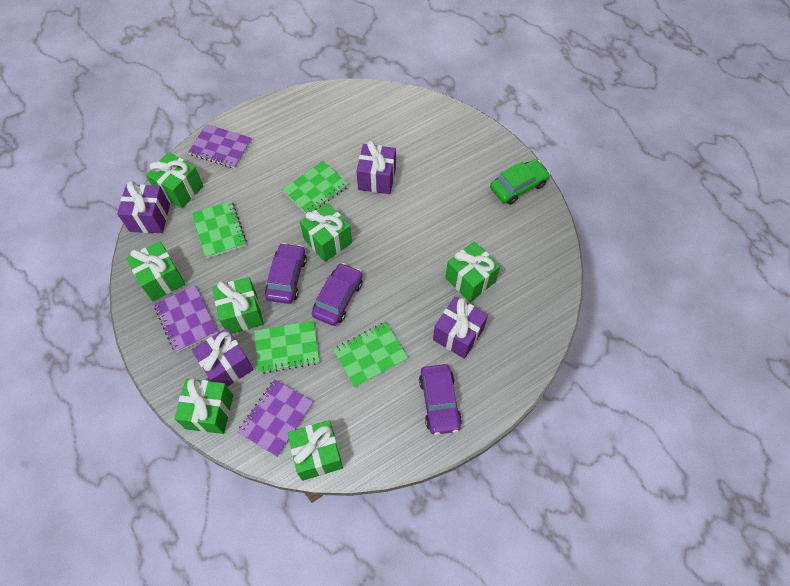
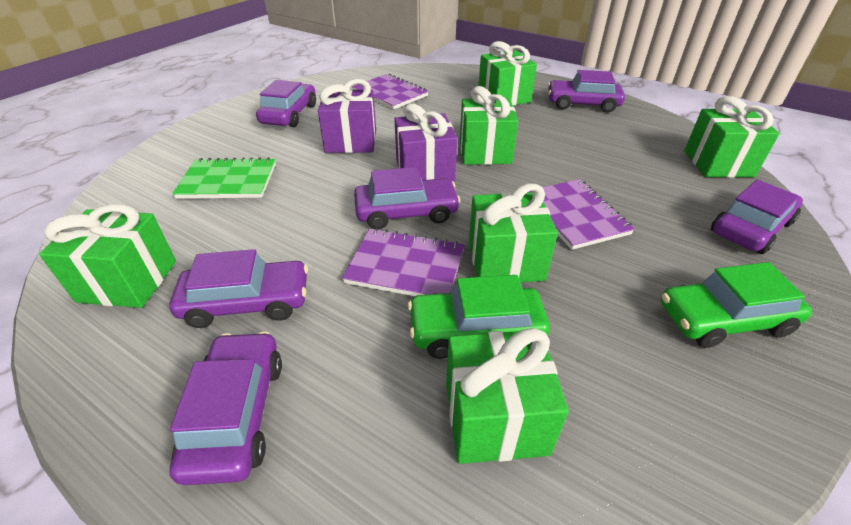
green car: [490,159,550,204] = 1 -> [408,275,550,359] [661,262,812,348] = 2
green gift: [126,241,185,301] [146,152,203,208] [174,378,233,434] [212,277,264,334] [288,420,343,481] [300,203,352,262] [445,241,500,302] = 7 -> [39,204,176,308] [446,328,569,464] [460,86,518,165] [469,184,558,282] [478,41,537,105] [684,96,780,178] = 6
green notebook: [192,201,247,258] [254,321,320,374] [282,161,348,214] [333,322,408,388] = 4 -> [172,157,276,199] = 1
purple car: [265,243,307,304] [312,263,363,326] [419,364,462,435] = 3 -> [169,249,308,328] [169,331,282,485] [256,80,316,127] [354,167,461,229] [548,70,625,113] [711,180,803,254] = 6
purple gift: [117,181,170,233] [192,328,254,387] [356,141,396,194] [433,296,488,359] = 4 -> [318,79,376,153] [394,103,457,182] = 2

